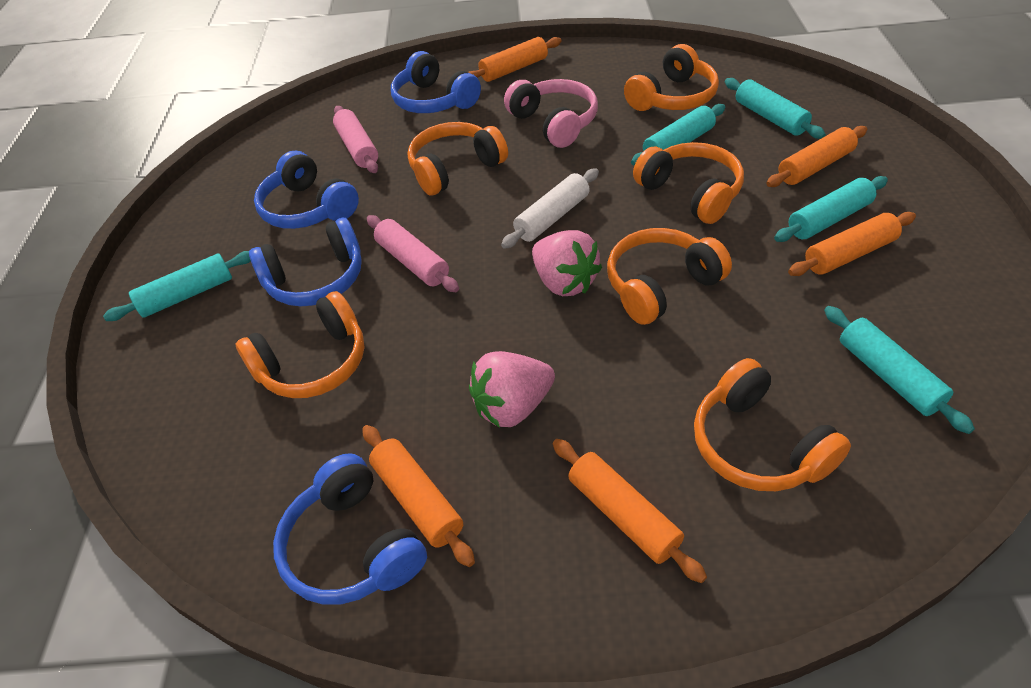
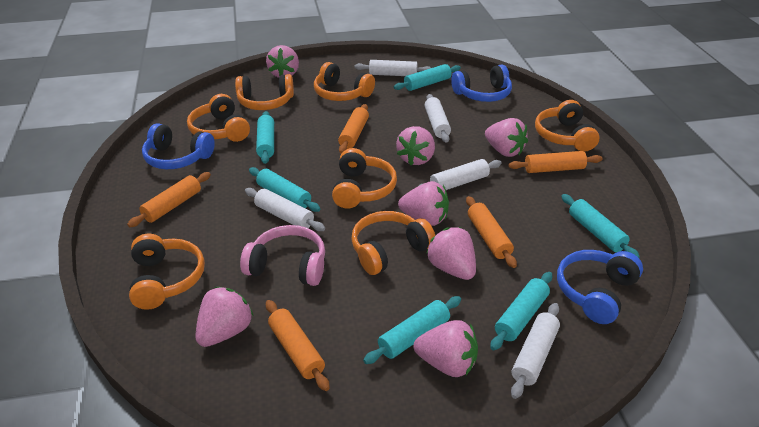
blue headphones: [249,218,362,306] [254,151,359,229] [273,453,427,605] [391,51,481,113] = 4 -> [142,123,215,169] [451,65,512,102] [557,250,643,324] = 3
orange headphones: [235,291,365,398] [408,122,508,195] [607,228,732,325] [624,44,719,111] [633,142,744,224] [694,358,851,491] = 6 -> [129,233,205,310] [187,94,250,142] [235,74,294,110] [314,62,375,101] [332,148,397,209] [351,211,435,275] [535,100,600,152] = 7
pink rolling pin: [333,106,378,173] [367,215,459,292] = 2 -> none = 0
pink strawberry: [469,351,555,428] [532,230,602,296] = 2 -> [195,287,254,347] [266,45,299,78] [396,126,435,165] [398,181,449,226] [413,320,478,377] [427,227,476,280] [485,118,528,157] = 7
turquoise rolling pin: [103,251,251,321] [631,104,725,166] [725,78,826,139] [774,176,888,242] [824,306,975,434] = 5 -> [249,167,321,212] [256,111,274,164] [363,296,461,364] [394,64,461,91] [490,272,552,350] [561,194,640,258] = 6
white rolling pin: [501,168,599,249] = 1 -> [245,188,325,231] [354,60,431,76] [419,159,502,190] [425,94,451,143] [511,303,560,399] = 5

